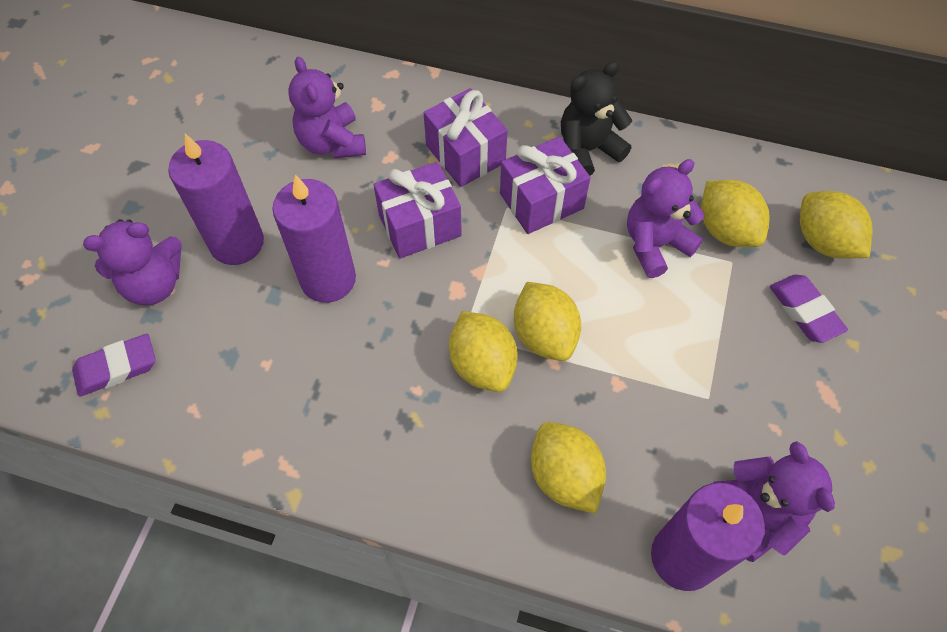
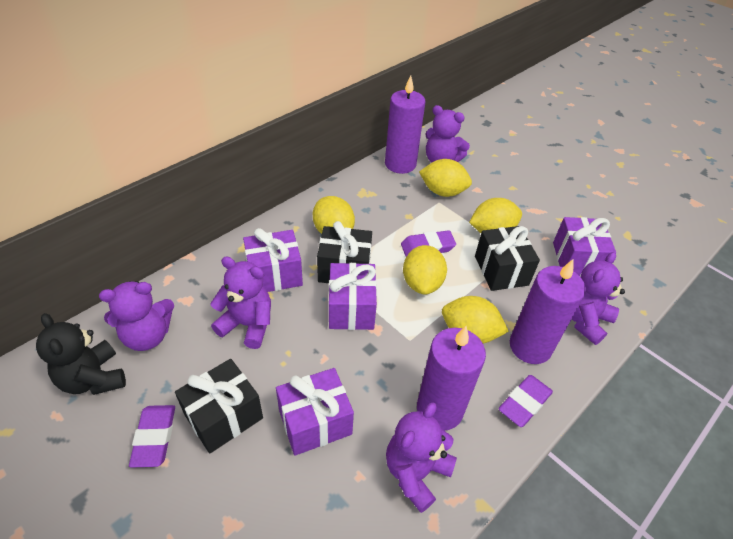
black gift: none = 0 -> [175,359,263,453] [317,221,372,283] [475,226,540,291] = 3
purple eraser: [72,334,155,397] [770,274,848,343] = 2 -> [129,405,175,468] [401,230,456,257] [499,375,553,427] = 3
purple gift: [373,162,462,259] [423,88,508,187] [500,136,591,234] = 3 -> [243,228,303,292] [276,368,354,456] [329,263,377,330] [553,217,616,276] = 4
purple teddy bear: [83,219,182,306] [288,57,366,158] [627,159,705,278] [713,441,835,562] = 4 -> [99,281,174,351] [210,256,271,349] [386,402,457,513] [425,105,470,163] [572,252,625,345] = 5

